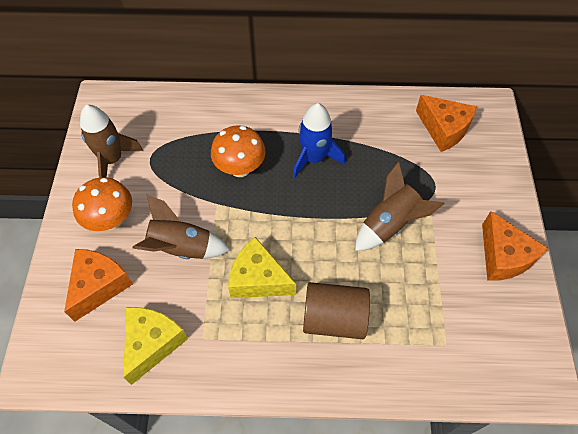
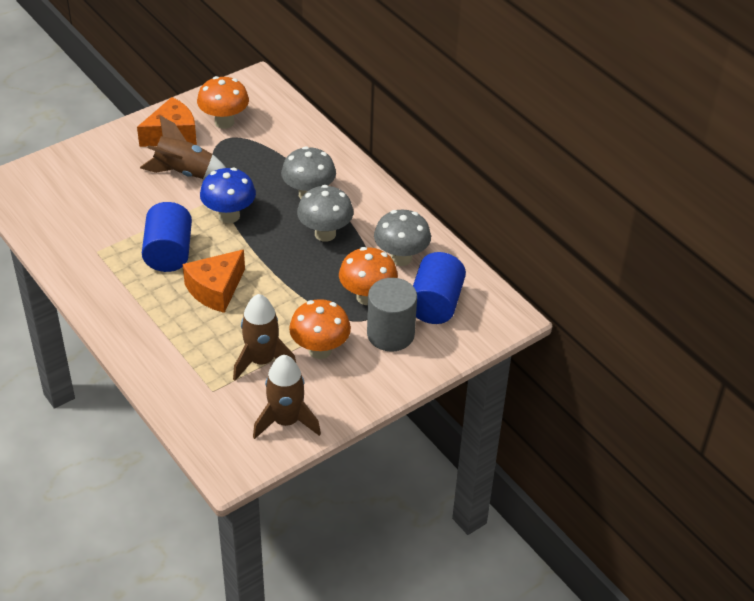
blue cylinder: none = 0 -> [142,202,192,272] [413,252,466,324] = 2
blue mushroom: none = 0 -> [200,168,256,223] = 1
blue rocket: [293,103,345,179] = 1 -> none = 0
brown cylinder: [303,282,370,339] = 1 -> none = 0
grey cylinder: none = 0 -> [367,278,417,352] = 1
grey mushroom: none = 0 -> [281,146,336,199] [297,185,353,242] [374,210,431,266] = 3
orange cheese: [64,249,133,322] [416,95,477,152] [482,211,548,281] = 3 -> [137,97,197,147] [183,249,245,313] = 2
orange mushroom: [72,177,132,231] [211,125,266,177] = 2 -> [197,76,249,129] [289,299,351,359] [339,247,398,305] = 3
yellow cheese: [123,307,188,385] [228,237,296,298] = 2 -> none = 0

